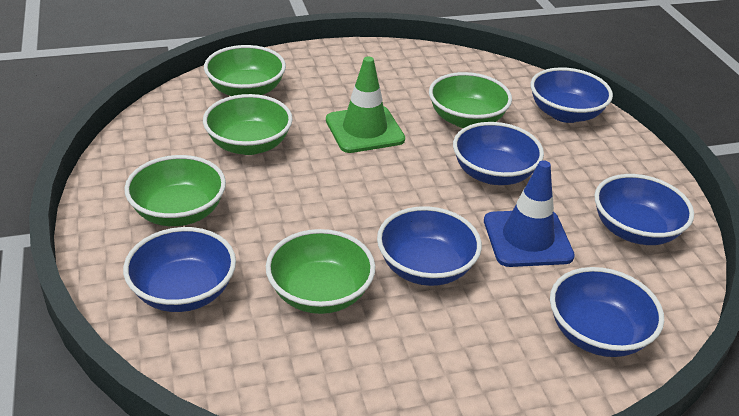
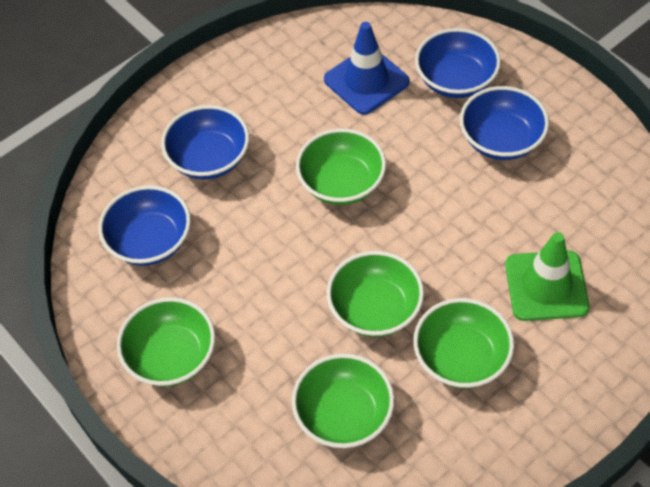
blue bowl: [123,227,236,312] [377,206,482,286] [453,122,544,185] [530,67,613,123] [550,267,664,357] [594,174,694,245] = 6 -> [98,185,191,266] [161,105,249,179] [415,28,501,98] [460,86,549,160] = 4

